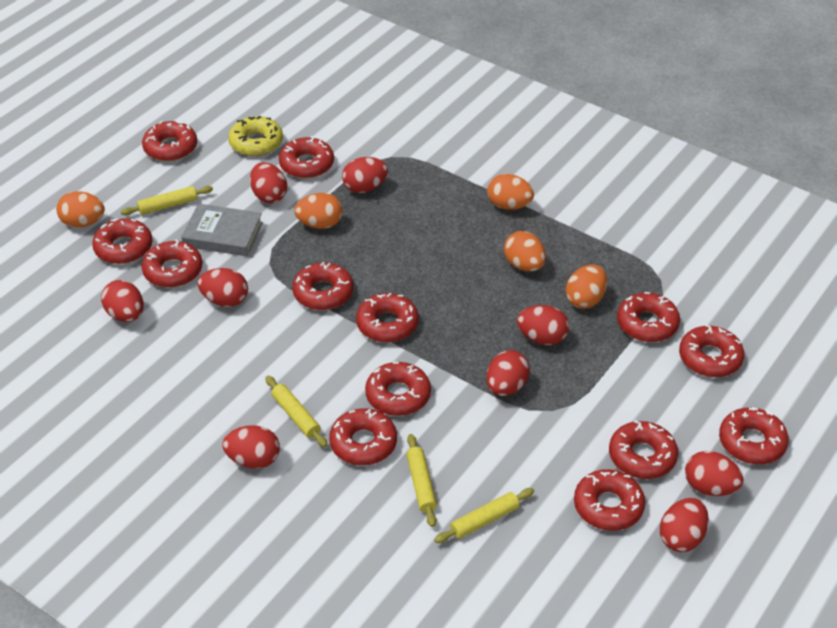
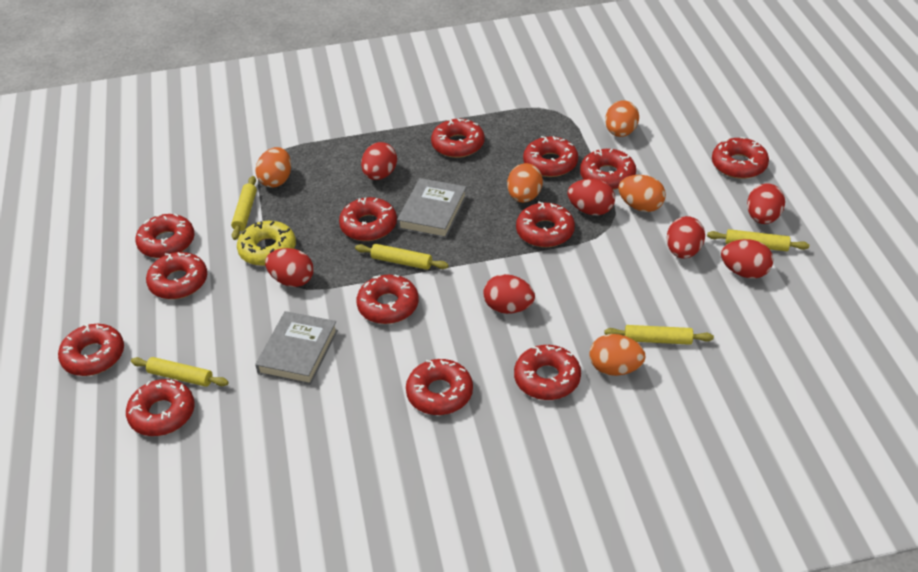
grey book: [181,204,263,256] = 1 -> [255,311,338,385] [397,178,467,238] = 2
red egg: [101,280,144,322] [197,268,248,307] [223,425,280,469] [250,162,287,203] [342,157,388,193] [486,350,530,396] [517,305,569,345] [660,498,709,552] [685,451,744,496] = 9 -> [265,248,314,287] [361,142,397,180] [483,274,535,314] [567,179,615,215] [667,216,705,259] [721,239,773,279] [747,183,785,224] = 7
yellow rolling pin: [121,186,213,215] [265,376,327,447] [406,434,437,527] [434,488,534,543] = 4 -> [131,357,229,387] [231,176,257,240] [355,244,448,270] [605,325,714,345] [707,229,809,251] = 5

